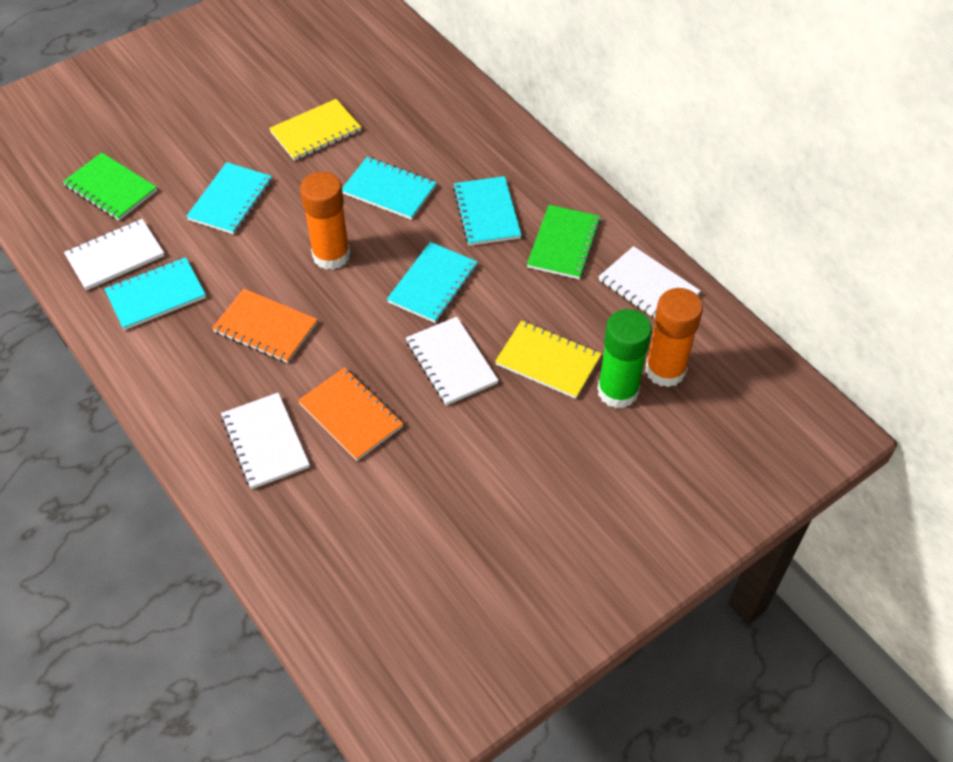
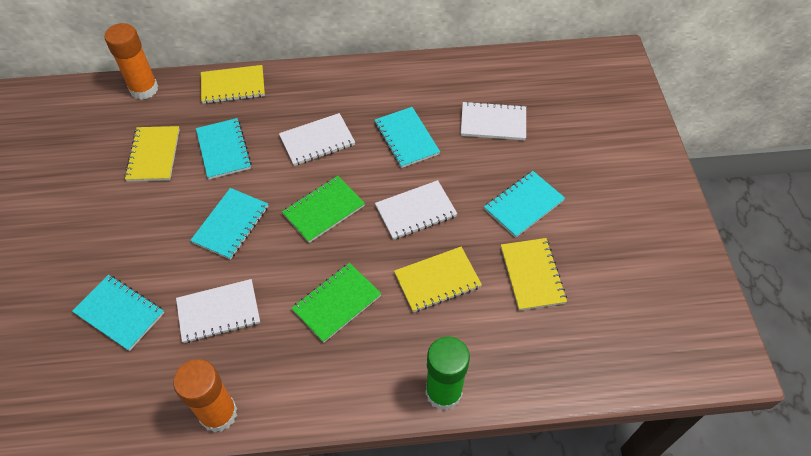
orange notebook: [212,289,318,363] [298,367,404,461] = 2 -> none = 0
yellow notebook: [269,99,361,161] [495,320,602,399] = 2 -> [125,126,180,182] [201,65,265,104] [394,247,482,312] [501,238,567,311] = 4

